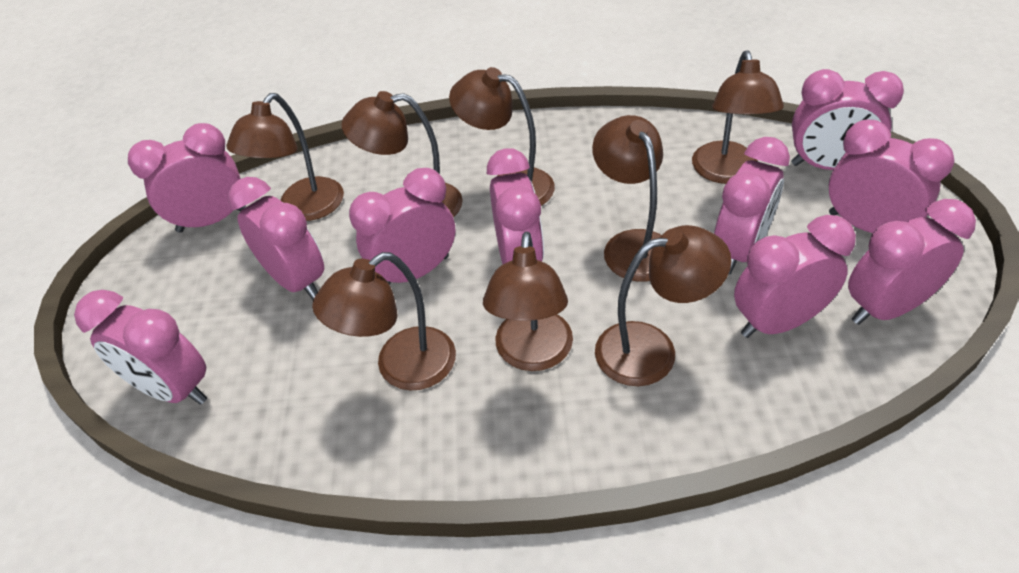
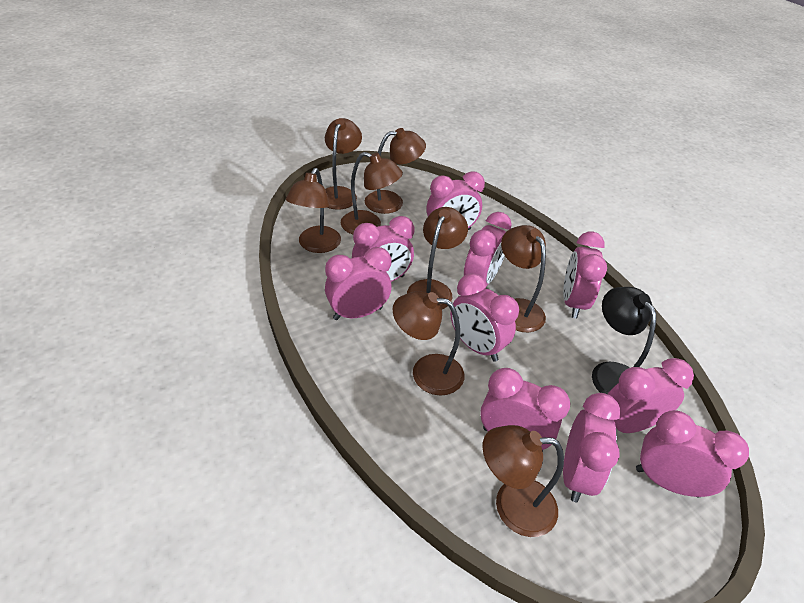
black lamp: none = 0 -> [592,287,656,394] = 1

